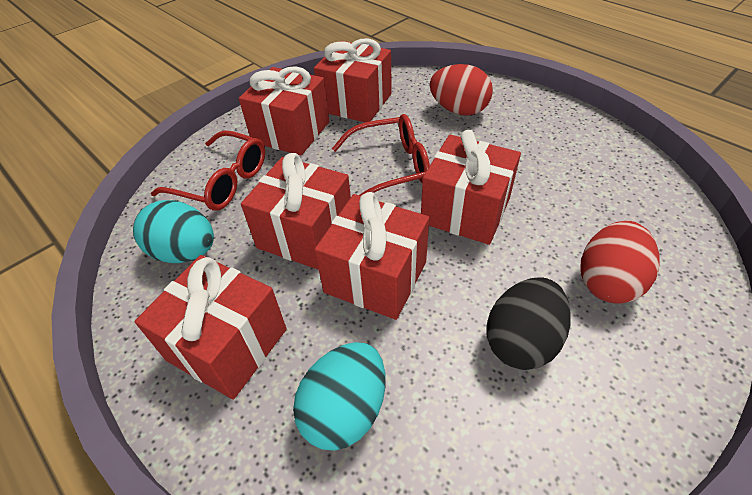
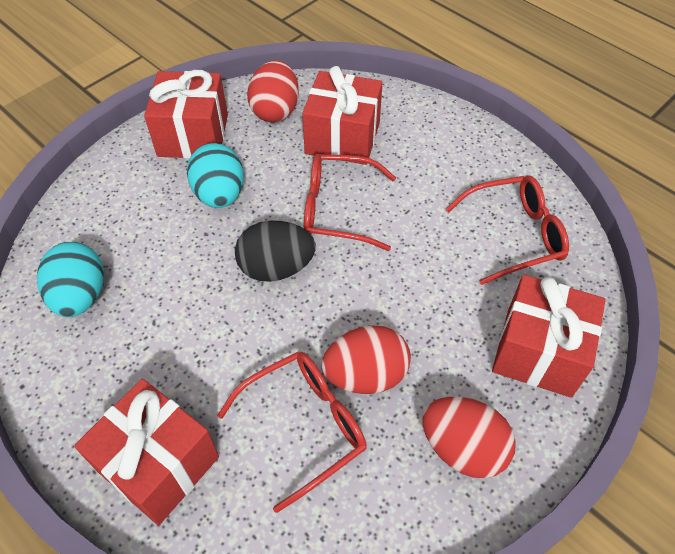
red egg: [430,64,493,116] [580,221,660,304] = 2 -> [247,60,299,122] [322,325,411,394] [423,397,516,478] = 3
red gift: [135,255,287,400] [239,66,329,155] [241,153,351,270] [314,38,392,122] [314,192,429,320] [421,130,521,245] = 6 -> [74,378,219,526] [144,70,228,159] [302,66,383,165] [492,275,606,398] = 4
red glasses: [151,130,265,211] [332,114,430,196] = 2 -> [217,352,367,513] [304,154,396,251] [446,175,569,285] = 3

